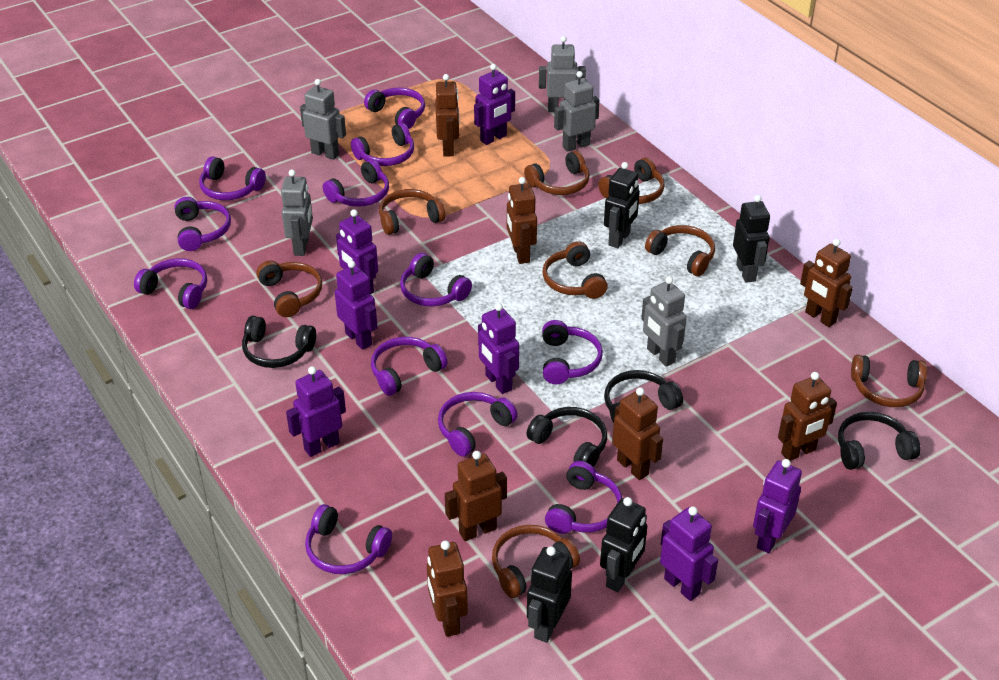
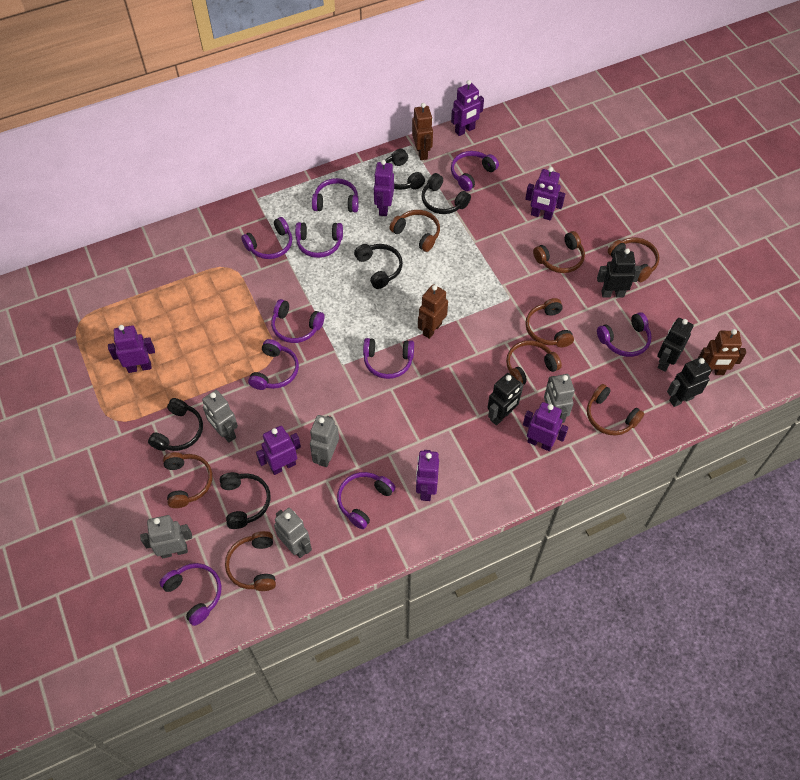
black headphones: [242,316,316,368] [526,407,607,467] [604,370,683,423] [838,412,921,470] = 4 -> [148,398,203,451] [220,472,271,529] [354,244,403,289] [385,149,425,190] [422,173,471,214] = 5
brown robot: [427,540,468,637] [435,74,460,157] [445,451,507,541] [507,177,537,264] [612,387,663,480] [778,372,837,461] [800,239,853,327] = 7 -> [412,103,433,160] [418,284,448,339] [698,329,746,375] = 3
purple headphones: [134,258,207,309] [175,197,231,251] [199,156,266,200] [305,504,392,574] [323,159,389,207] [351,123,414,166] [364,88,425,129] [371,337,448,396] [400,253,472,307] [438,392,518,456] [542,320,603,384] [545,461,622,534] = 12 -> [160,563,221,626] [241,217,292,259] [248,339,299,390] [271,299,324,343] [295,222,343,258] [312,178,359,212] [337,472,395,529] [363,338,414,379] [451,151,499,191] [597,312,652,357] = 10

